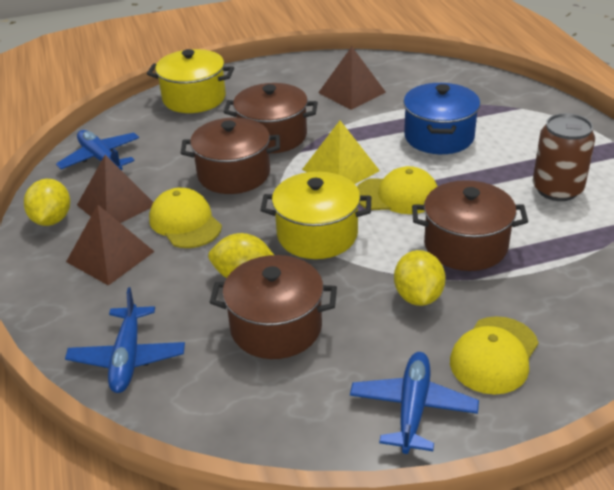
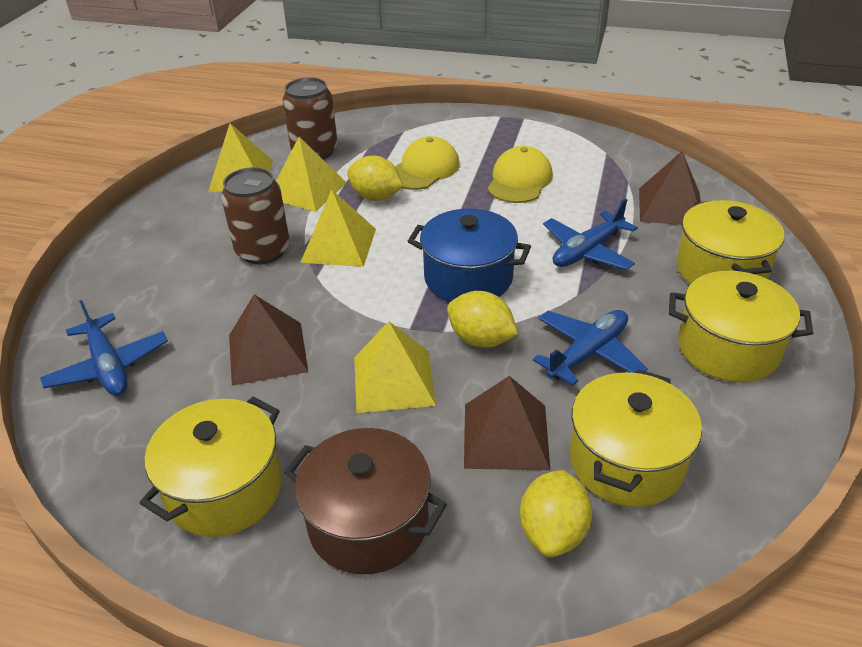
brown can: [533,113,595,201] = 1 -> [221,167,290,264] [283,77,338,159] = 2
brown pot: [181,117,280,194] [209,255,337,359] [224,83,318,153] [412,180,528,271] = 4 -> [284,428,447,574] = 1
yellow cap: [149,188,222,248] [357,166,438,214] [450,316,539,394] = 3 -> [395,136,460,190] [488,146,553,203] = 2
yellow pot: [147,49,234,113] [260,172,371,259] = 2 -> [140,397,282,537] [570,369,702,507] [669,271,813,382] [676,200,785,284] = 4
yellow pyramid: [302,121,380,184] = 1 -> [208,123,273,192] [276,137,347,212] [300,189,376,267] [354,321,436,413] = 4

